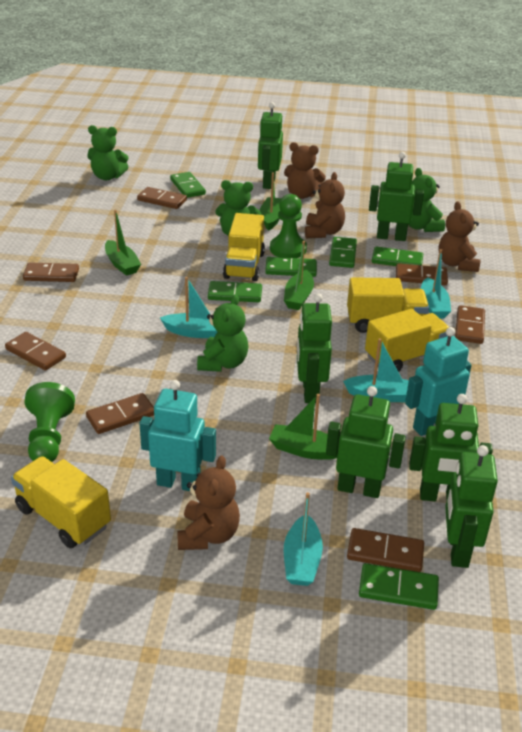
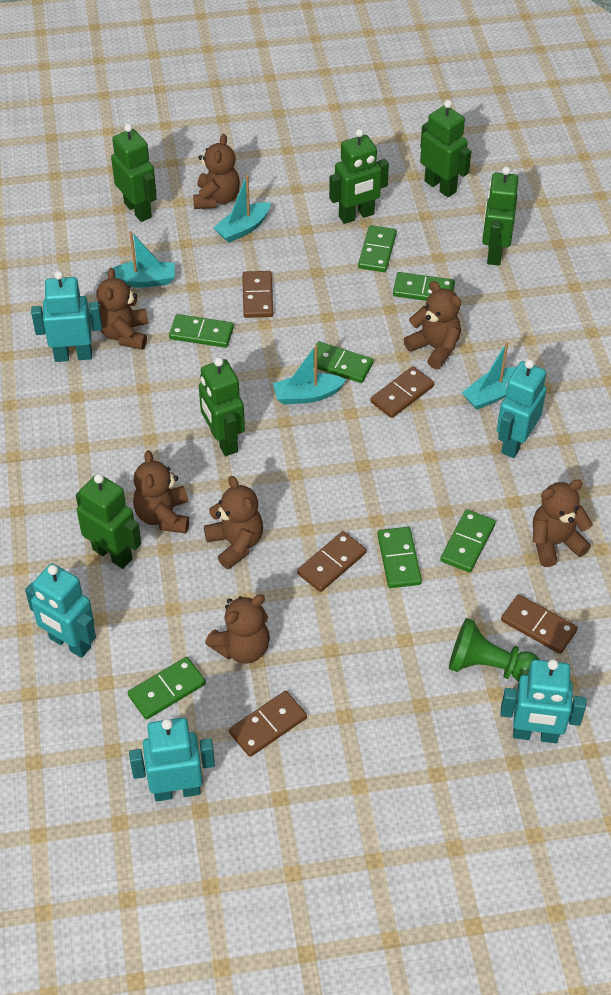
brown domino: [5,332,66,371] [23,262,79,282] [86,393,154,434] [137,187,187,209] [347,528,424,572] [396,263,448,285] [455,305,485,344] = 7 -> [229,691,307,757] [242,271,273,318] [297,531,366,592] [370,366,434,418] [501,594,578,654] = 5
brown teddy bear: [177,456,240,550] [284,142,326,199] [305,172,345,238] [439,201,480,272] = 4 -> [96,268,148,350] [133,450,189,533] [193,134,240,209] [204,476,263,570] [205,594,270,664] [404,281,461,369] [533,479,593,567] = 7
green boat: [105,210,141,276] [260,172,282,231] [269,394,338,460] [284,241,314,310] = 4 -> none = 0
green domino: [170,172,206,198] [208,281,262,302] [265,257,317,277] [329,237,357,268] [359,563,439,610] [372,246,423,266] = 6 -> [128,657,206,720] [169,314,234,348] [316,341,373,383] [358,225,397,272] [378,527,422,588] [393,272,455,301] [440,509,496,572] = 7
green pawn: [24,382,75,462] [270,194,307,258] = 2 -> [449,618,540,681] = 1
green teddy bear: [87,125,128,180] [197,294,249,372] [215,180,261,236] [408,168,445,232] = 4 -> none = 0
turquoise robot: [140,380,216,491] [405,327,472,436] = 2 -> [25,563,96,658] [31,271,102,362] [129,717,215,801] [497,359,547,458] [500,659,586,743] = 5
yellow truck: [11,456,111,548] [223,213,265,281] [347,277,429,333] [365,309,449,372] = 4 -> none = 0

